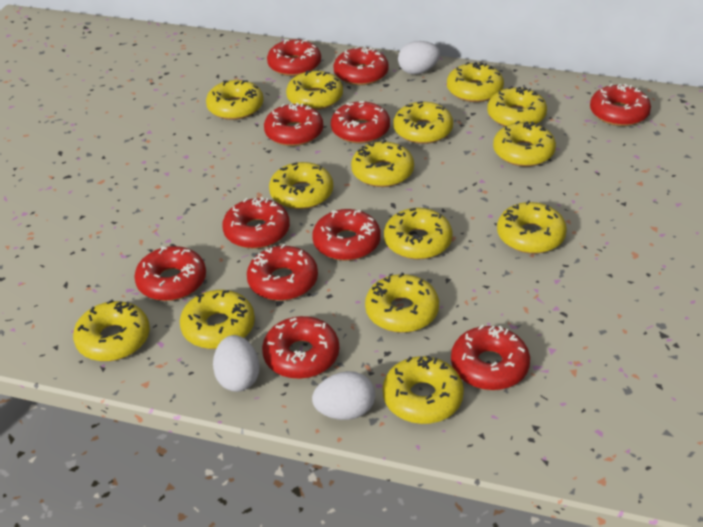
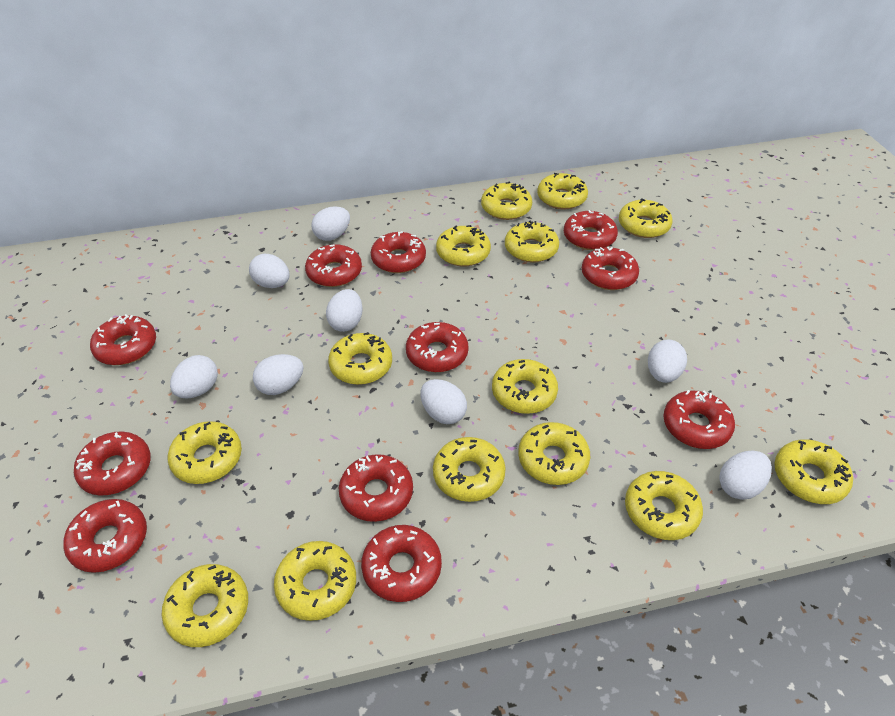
white egg: [213,335,260,392] [312,371,375,420] [398,41,440,74] = 3 -> [170,355,218,398] [249,254,290,288] [253,354,303,395] [311,206,350,241] [326,289,363,332] [420,379,467,424] [648,339,687,383] [719,450,772,500] = 8

